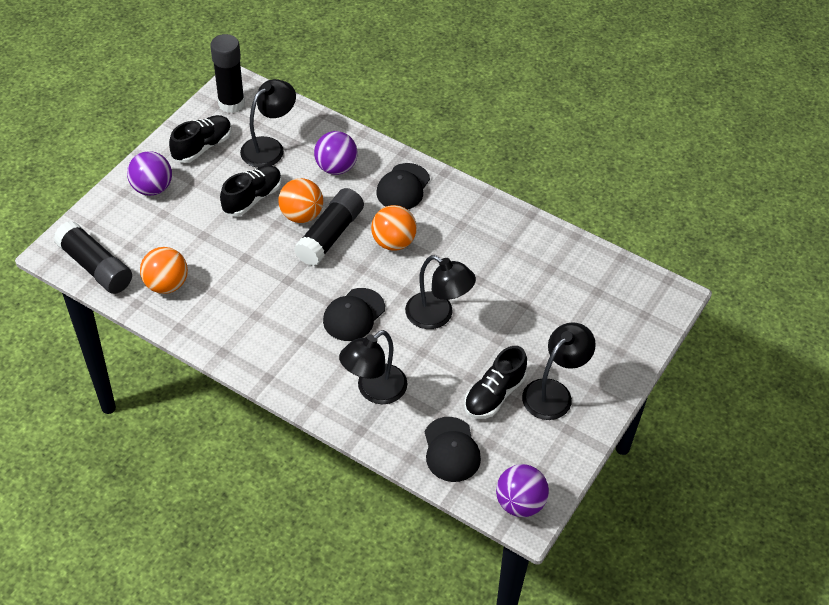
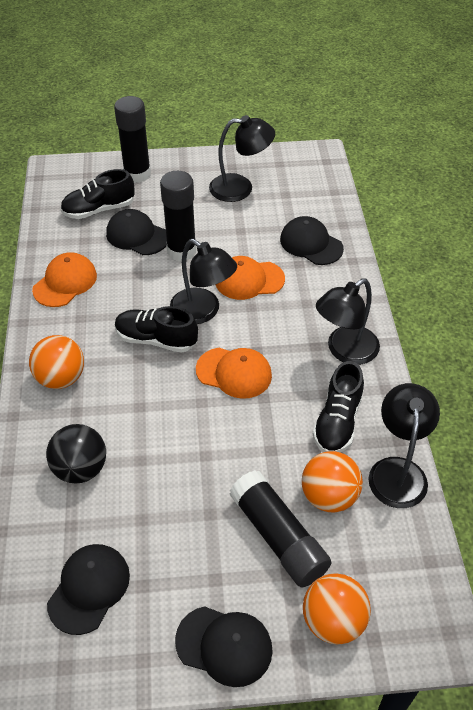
black ball: none = 0 -> [46,424,106,483] = 1
black cap: [323,288,385,341] [376,163,430,210] [425,417,481,482] = 3 -> [47,544,130,635] [106,209,167,255] [175,606,273,687] [280,216,344,265] = 4
orange cap: none = 0 -> [32,252,97,307] [196,348,272,399] [216,256,285,300] = 3
purple ball: [127,151,172,196] [314,131,358,175] [496,464,549,517] = 3 -> none = 0

